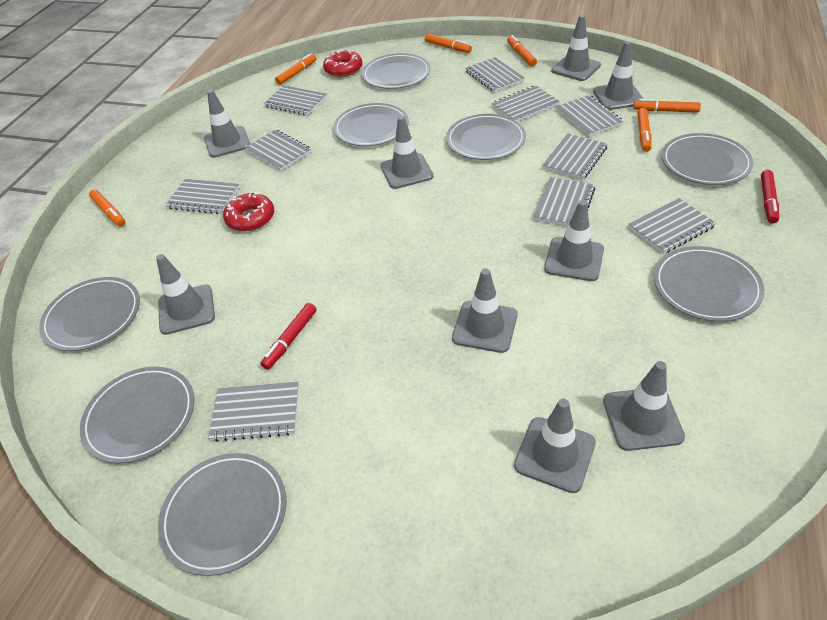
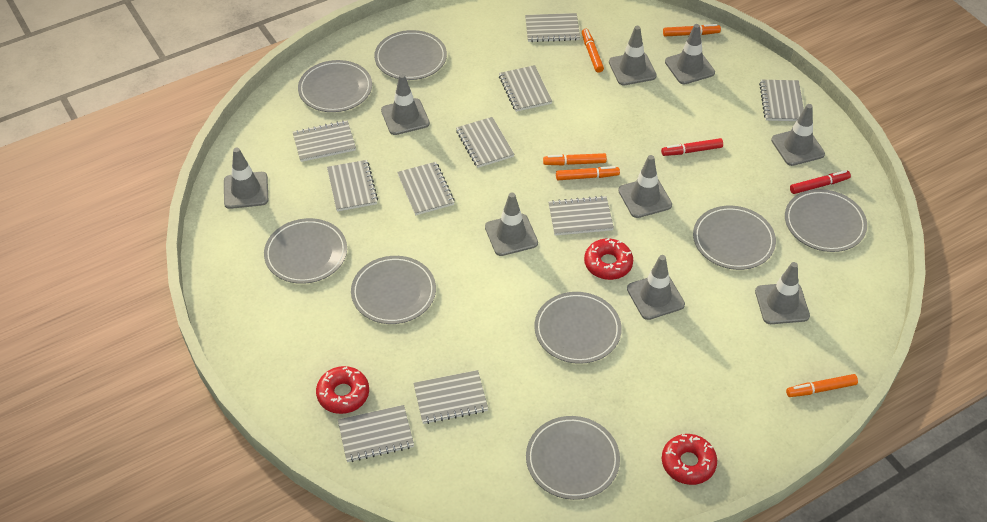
orange marker: [89,189,125,227] [275,53,317,85] [425,34,472,53] [507,35,537,66] [633,99,701,113] [637,108,651,152] = 6 -> [543,153,607,165] [556,166,620,180] [582,29,604,73] [663,24,721,37] [786,374,858,397] = 5
red donut: [223,193,274,231] [323,50,362,77] = 2 -> [316,366,369,414] [584,238,633,280] [662,434,717,485] = 3

